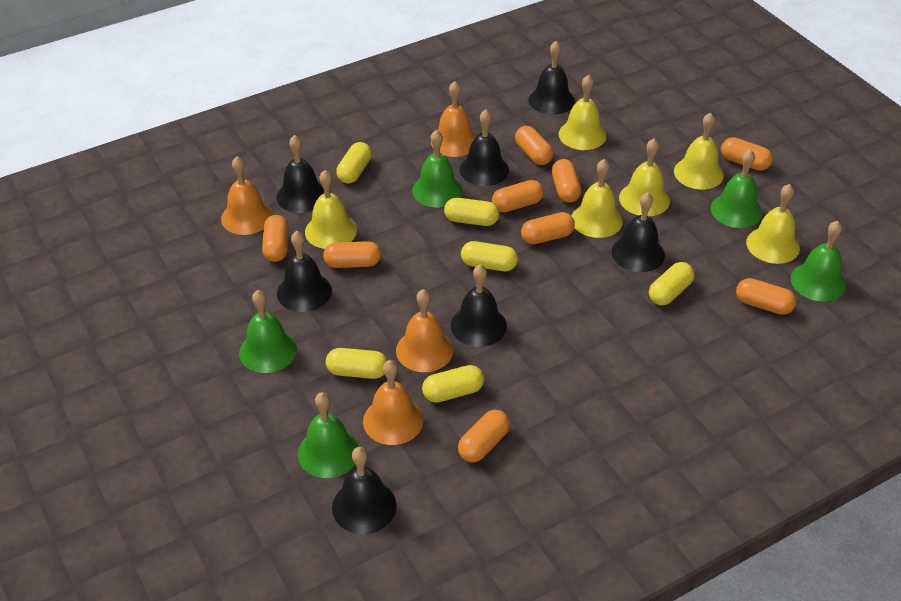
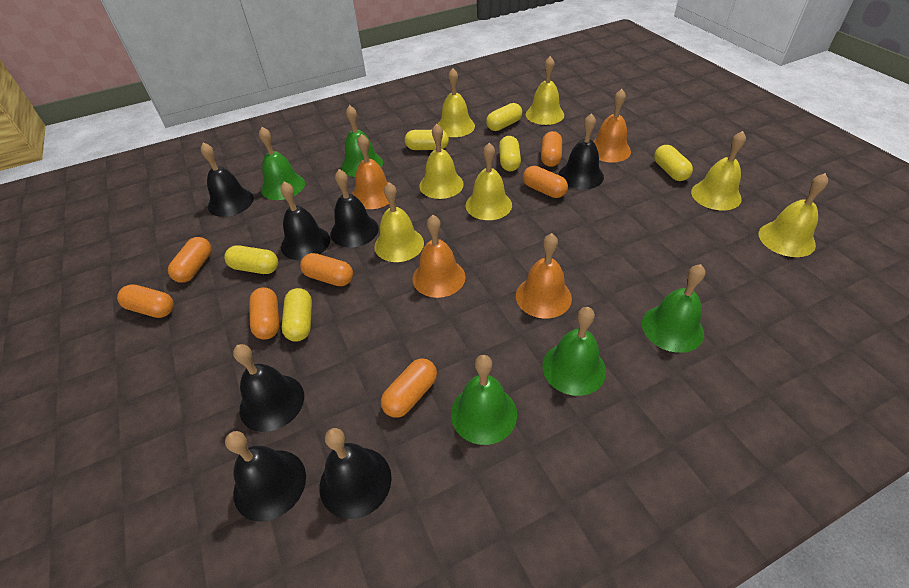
orange capsule: [262,215,289,262] [323,241,381,268] [458,410,510,462] [492,180,544,212] [515,126,553,165] [521,212,575,244] [552,159,581,202] [721,137,773,171] [736,278,796,315] = 9 -> [117,285,174,318] [168,237,211,283] [249,287,279,340] [300,253,353,286] [381,359,437,418] [523,166,568,198] [541,131,562,167] = 7
yellow bell: [305,170,357,249] [559,75,607,150] [572,159,623,238] [619,139,670,216] [674,113,724,190] [746,184,800,264] = 6 -> [374,182,424,262] [419,124,464,199] [438,68,475,137] [466,143,512,220] [526,56,564,125] [691,131,746,211] [759,173,828,257] = 7

